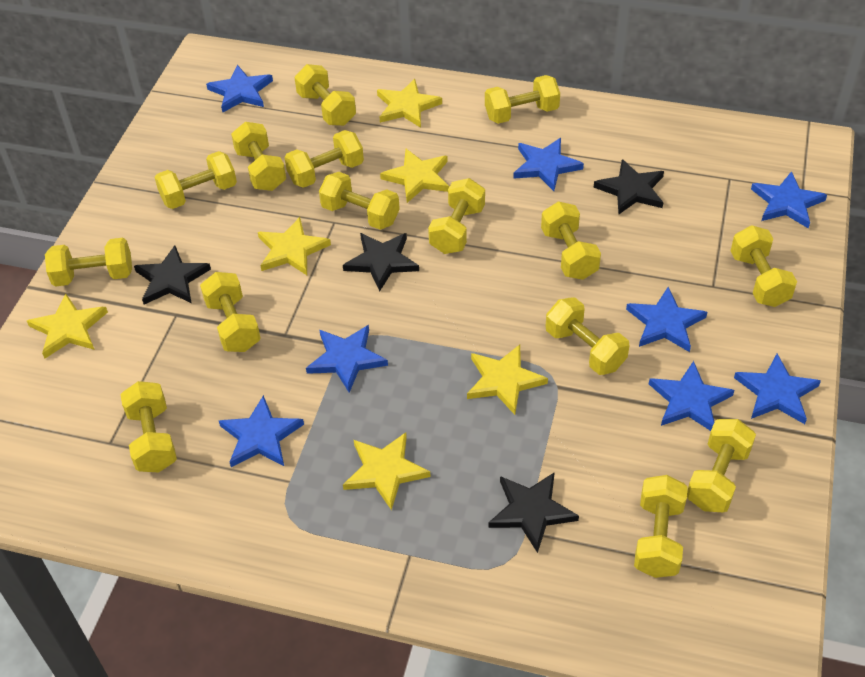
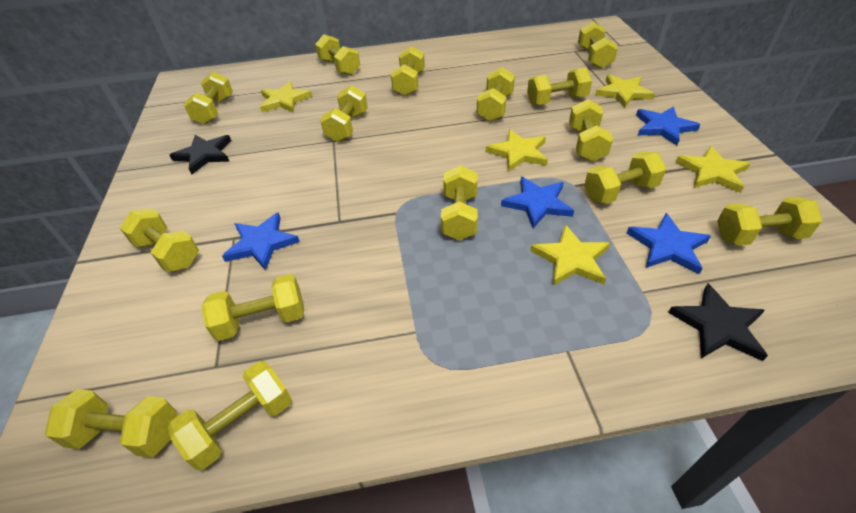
black star: [134,245,211,305] [343,233,419,291] [488,472,579,553] [594,159,664,215] = 4 -> [169,135,231,175] [668,283,768,361] = 2
blue star: [206,65,273,113] [219,395,304,467] [306,325,388,393] [513,138,584,191] [626,287,707,352] [649,361,734,431] [734,354,821,424] [751,171,827,228] = 8 -> [222,212,300,271] [501,177,574,228] [627,213,711,274] [636,106,700,145] = 4
yellow star: [27,293,108,359] [258,217,331,275] [343,432,431,511] [377,79,442,128] [380,149,449,203] [467,345,548,415] = 6 -> [260,81,312,113] [486,129,548,172] [530,225,610,286] [595,74,655,108] [676,146,751,193] = 5

